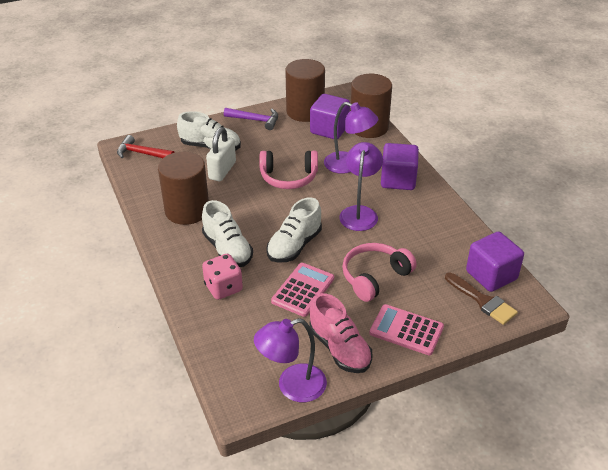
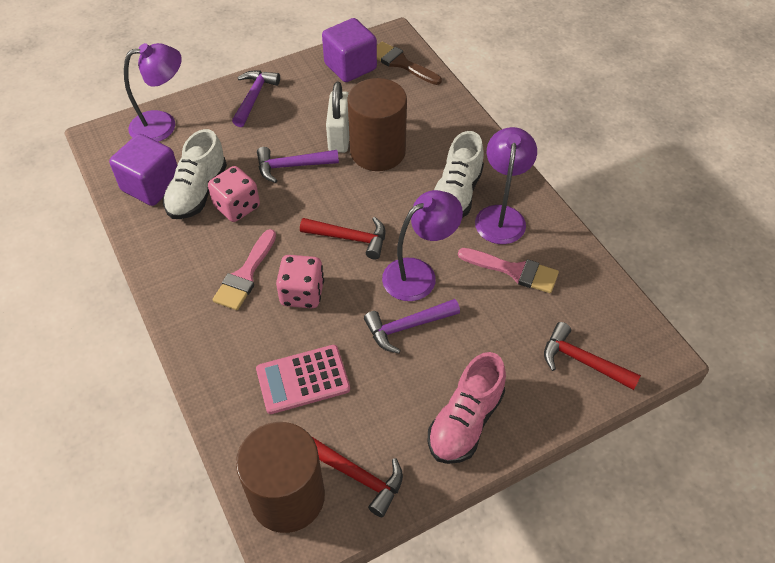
brown cylinder: [158,152,209,225] [285,59,325,122] [350,74,392,138] = 3 -> [236,422,325,533] [347,78,407,171] = 2
pink brush: none = 0 -> [212,229,276,310] [458,248,559,293] = 2
pink calculator: [271,263,334,317] [370,304,444,355] = 2 -> [256,345,350,414] = 1
pink dice: [202,254,243,300] = 1 -> [208,166,260,222] [276,255,324,308] = 2
pink headphones: [259,151,318,189] [342,243,416,302] = 2 -> none = 0
purple cube: [310,94,350,139] [381,143,419,190] [466,231,524,292] = 3 -> [109,134,177,206] [322,18,377,82] = 2
purple hammer: [224,108,278,130] = 1 -> [232,71,280,127] [257,147,339,183] [364,299,460,354] = 3
red hammer: [117,135,175,158] = 1 -> [300,217,385,259] [312,437,403,517] [544,322,641,390] = 3
white shoe: [177,111,241,151] [202,200,253,267] [266,197,322,262] = 3 -> [163,129,227,219] [434,131,484,218] = 2

